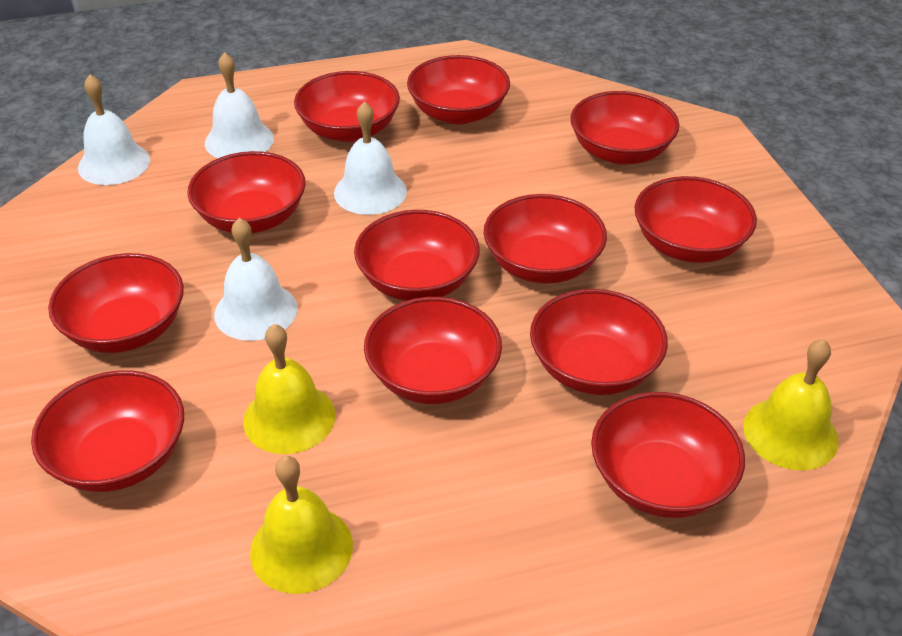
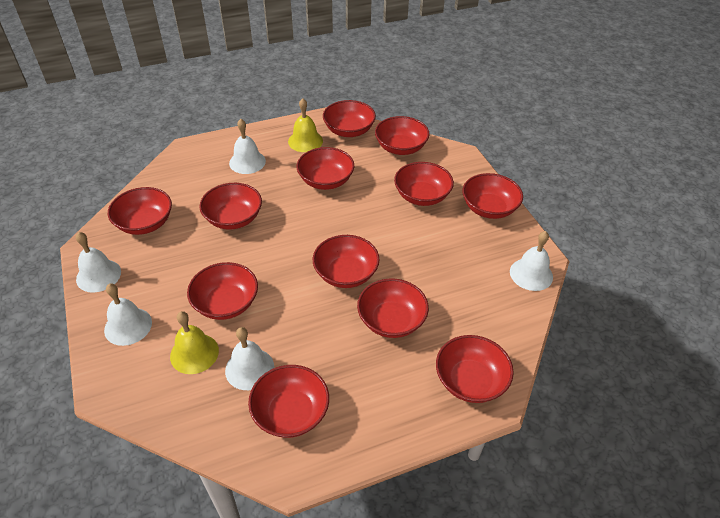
white bell: [78,74,150,185] [205,52,274,158] [214,218,298,341] [334,101,407,215] = 4 -> [76,232,121,293] [104,284,152,346] [225,327,274,390] [229,119,266,174] [510,231,553,291] = 5
yellow bell: [243,324,335,454] [250,456,353,594] [743,339,839,470] = 3 -> [170,311,219,374] [288,98,323,152] = 2

